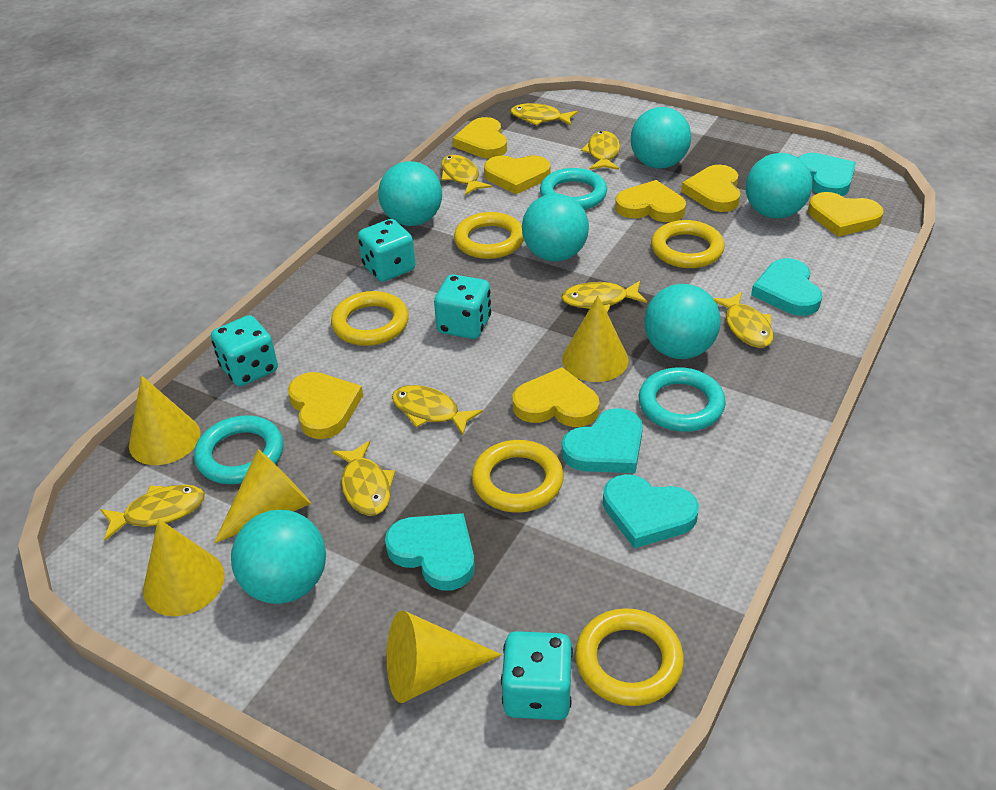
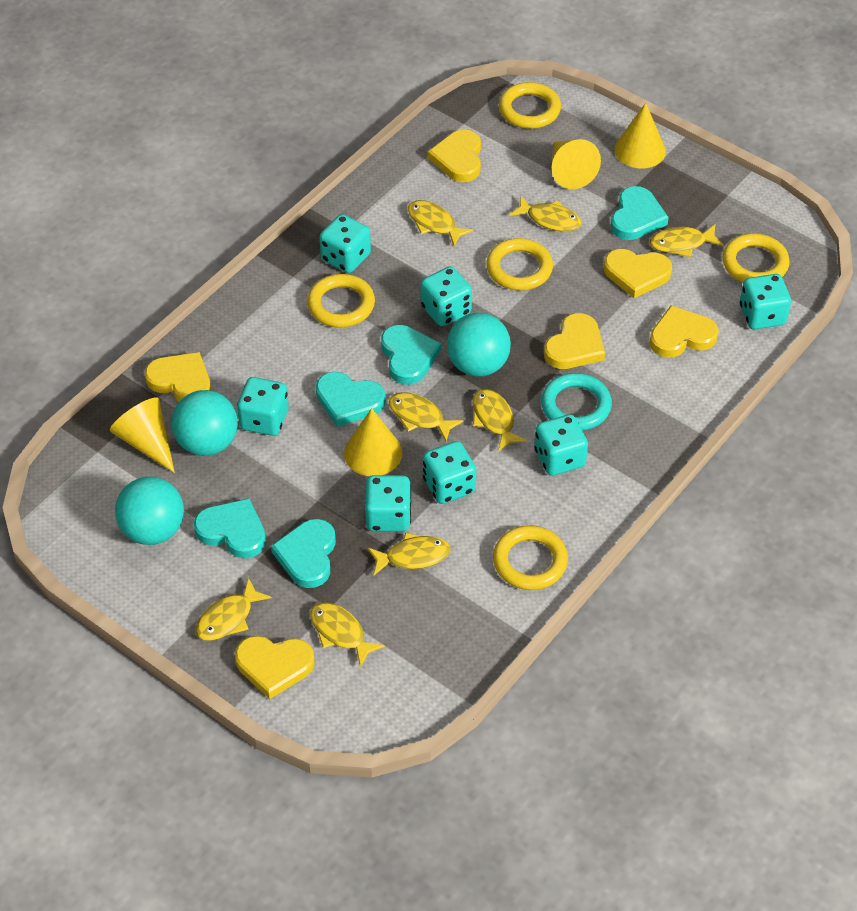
turquoise ball: [231,510,326,604] [378,161,442,226] [522,194,589,261] [631,107,691,169] [644,284,721,359] [746,153,812,219] = 6 -> [115,477,184,545] [171,390,238,456] [447,313,511,377] = 3
turquoise dice: [211,315,278,386] [358,219,415,282] [434,274,491,339] [501,631,573,720] = 4 -> [237,377,289,436] [320,214,371,273] [365,475,411,532] [421,266,472,326] [423,441,476,504] [534,414,588,476] [740,274,791,330] = 7
turquoise ring: [194,416,283,484] [540,168,607,210] [639,367,726,432] = 3 -> [541,373,612,431] = 1
yellow cone: [129,375,200,465] [143,519,225,616] [214,449,311,543] [387,610,502,703] [562,296,629,382] = 5 -> [110,398,175,473] [344,408,402,476] [552,139,601,189] [614,103,666,168] = 4
yellow heart: [288,372,363,439] [453,117,507,159] [484,155,551,194] [513,367,600,427] [615,180,686,222] [681,165,741,212] [808,192,884,237] = 7 -> [145,352,211,402] [235,636,315,699] [428,129,481,182] [544,313,605,369] [604,249,672,298] [650,305,719,358] = 6

